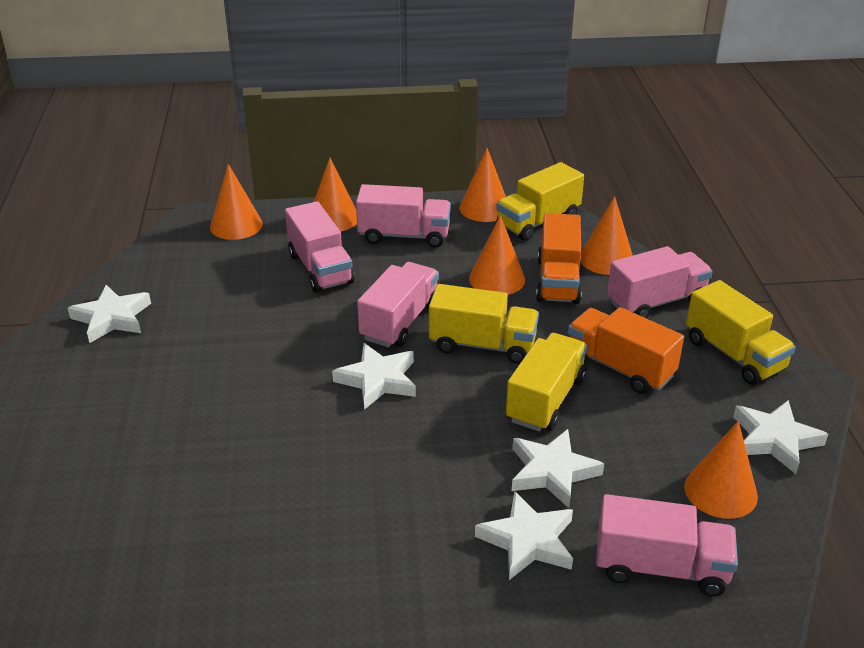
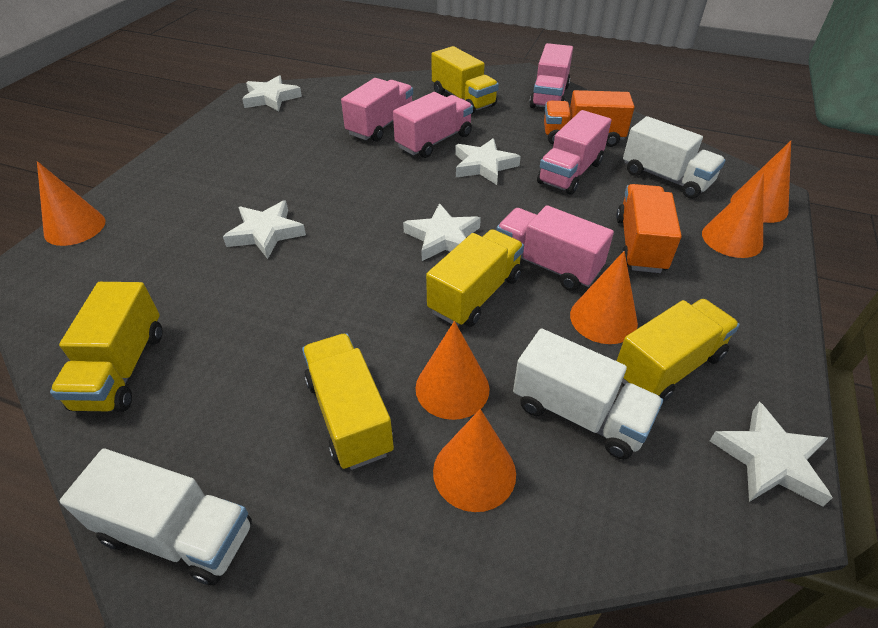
white truck: none = 0 -> [60,448,252,585] [513,328,663,459] [623,116,725,199] = 3
yellow truck: [429,284,539,364] [496,162,584,241] [506,333,588,431] [686,280,796,385] = 4 -> [50,282,162,412] [302,333,394,470] [426,229,524,327] [431,46,499,114] [617,299,740,402] = 5

